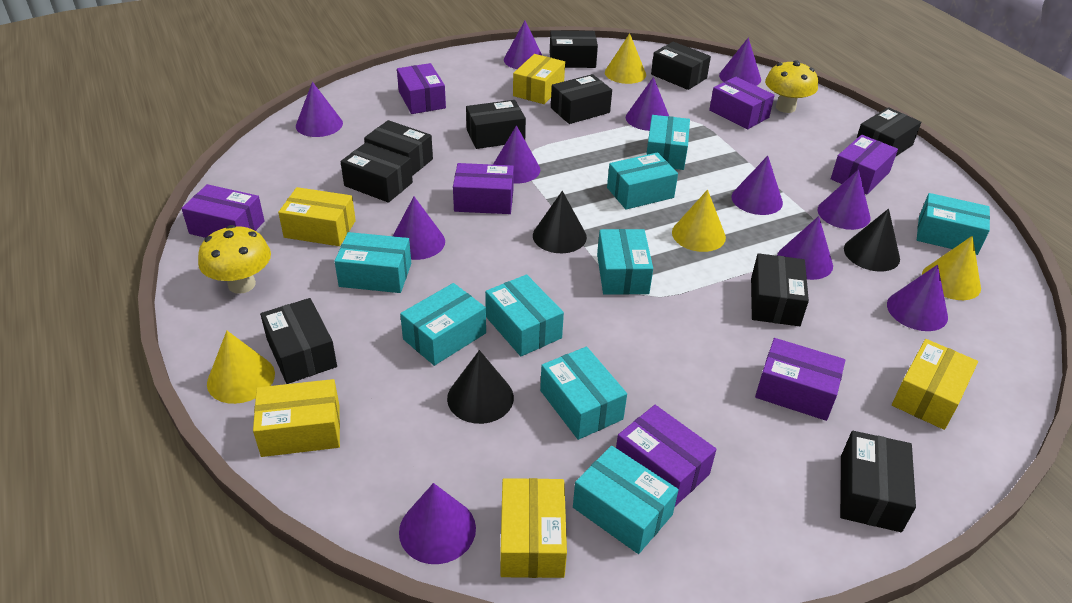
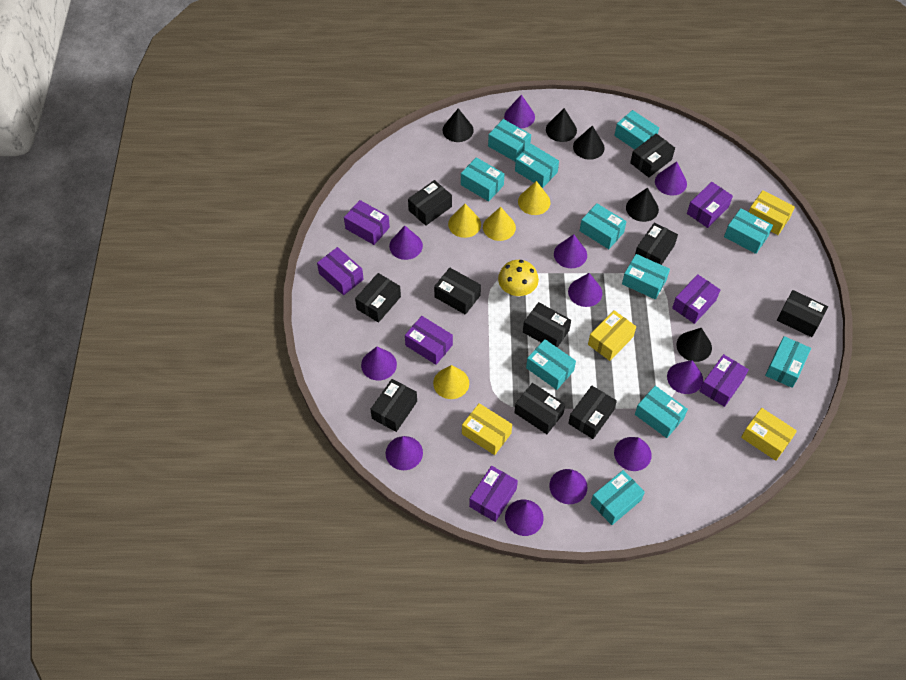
black cone: [447,350,514,424] [533,191,587,253] [844,209,900,271] = 3 -> [442,108,474,142] [546,108,577,142] [573,125,605,160] [626,187,659,222] [676,328,712,362] = 5
turquoise box: [334,232,411,293] [400,283,486,366] [485,274,564,356] [540,347,627,440] [573,446,679,554] [597,229,653,295] [607,152,678,209] [646,115,690,170] [917,193,990,255] = 9 -> [461,157,505,201] [488,119,531,162] [515,144,559,188] [526,339,576,390] [580,203,627,249] [591,470,645,525] [614,110,659,150] [622,254,670,300] [635,386,688,438] [724,208,773,254] [765,336,811,388] = 11
yellow box: [253,379,340,457] [278,187,356,246] [501,478,567,578] [513,54,565,104] [892,339,978,430] = 5 -> [462,403,512,455] [588,310,636,361] [741,408,797,461] [749,190,795,235] = 4
yellow mushroom: [198,225,271,294] [765,60,818,113] = 2 -> [498,260,539,297] = 1

